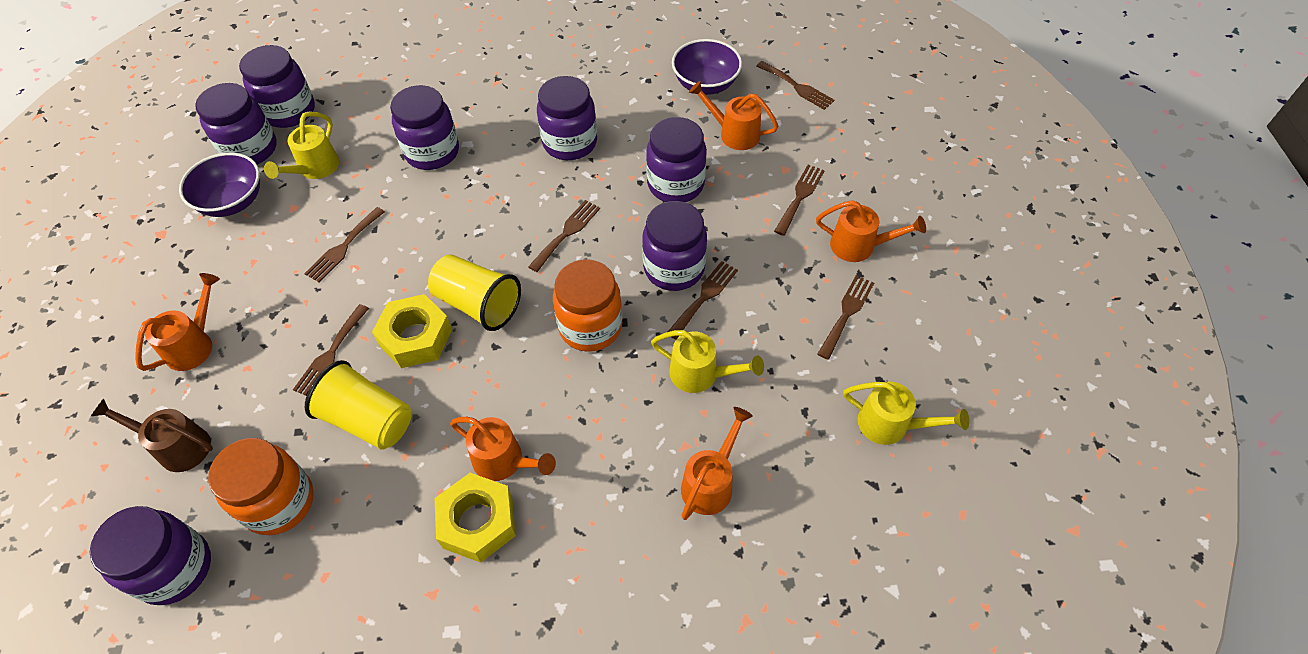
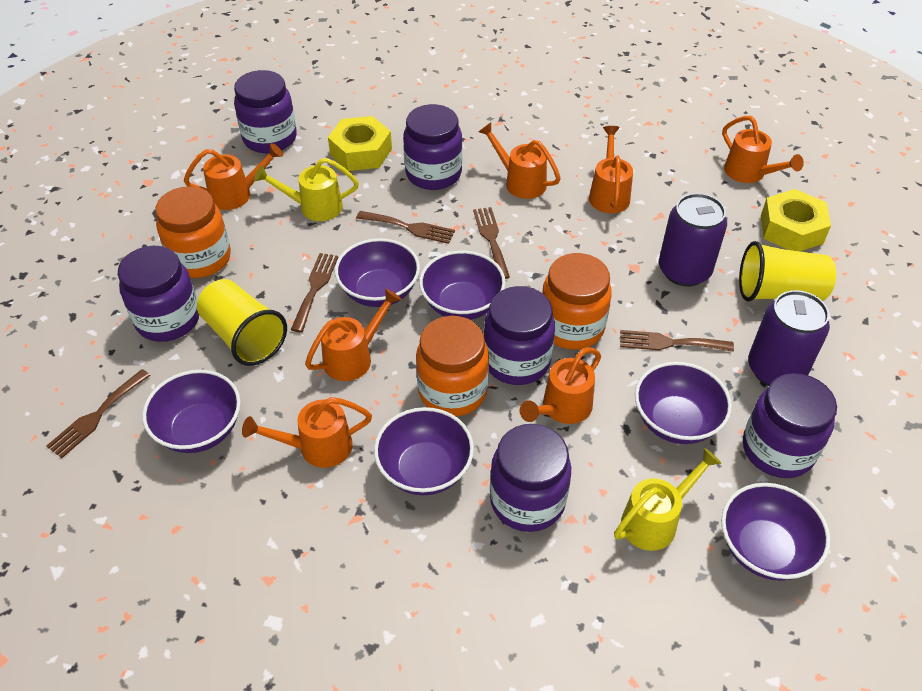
brown fork: [293,304,369,396] [304,207,385,282] [528,200,600,272] [668,261,738,340] [756,61,835,110] [774,165,825,236] [818,275,874,360] = 7 -> [46,369,151,458] [291,253,338,332] [356,211,455,244] [473,207,510,279] [620,330,734,352] = 5
brown watering can: [90,398,213,472] = 1 -> none = 0
orange jar: [208,438,314,535] [553,259,622,352] = 2 -> [155,186,231,278] [416,316,489,416] [542,253,612,350] = 3
orange watering can: [135,273,220,371] [450,417,556,481] [681,407,753,520] [689,81,779,150] [816,200,926,262] = 5 -> [184,143,283,210] [242,397,372,468] [305,288,402,381] [479,122,561,199] [519,347,601,424] [589,126,633,213] [722,116,804,183] = 7
purple bowl: [179,153,260,217] [672,39,742,95] = 2 -> [142,370,241,453] [335,238,420,307] [374,407,474,495] [419,251,506,320] [635,362,732,444] [721,483,830,581] = 6
purple can: none = 0 -> [659,193,727,287] [748,290,830,386] = 2
purple jar: [90,506,211,605] [195,83,277,164] [239,45,315,128] [390,85,459,170] [537,76,597,160] [642,201,707,291] [646,117,707,202] = 7 -> [118,246,199,342] [234,70,297,153] [403,104,462,190] [484,286,555,385] [490,424,571,532] [743,373,837,478] = 6
yellow watering can: [264,111,339,179] [651,330,764,393] [843,382,969,445] = 3 -> [254,158,359,221] [614,448,721,551] = 2

